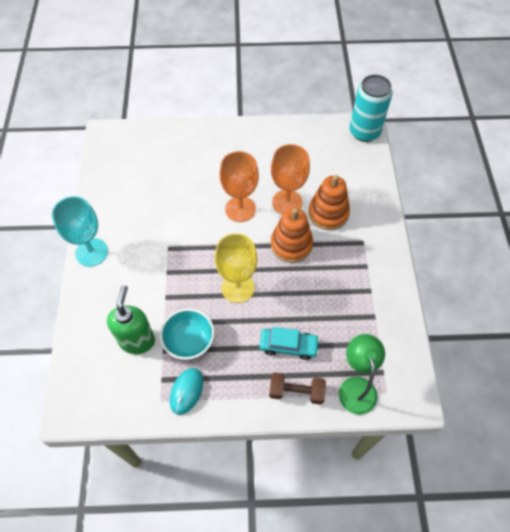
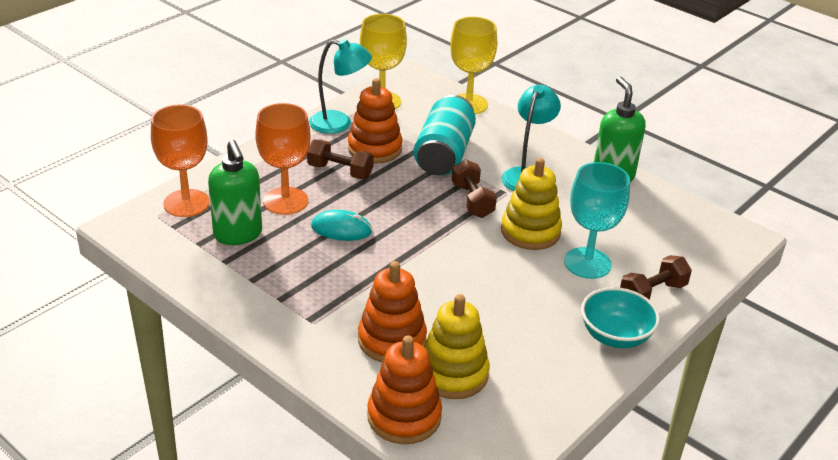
brown dumbbell: [269,372,326,405] = 1 -> [307,139,374,179] [452,159,497,218] [620,255,692,300] = 3
green lamp: [339,334,385,415] = 1 -> none = 0
green soap dispenser: [107,285,155,354] = 1 -> [208,140,262,245] [594,76,645,182] = 2
orange stacking toy: [271,208,313,263] [308,175,350,230] = 2 -> [348,78,402,164] [358,261,427,363] [367,335,442,444] = 3
turquoise car: [259,327,320,360] = 1 -> none = 0
turquoise lamp: none = 0 -> [309,39,372,134] [501,85,561,191] = 2
yellow goblet: [215,233,258,303] = 1 -> [360,14,407,109] [450,17,497,114] = 2
yellow stacking toy: none = 0 -> [424,294,490,399] [501,158,562,250] = 2

